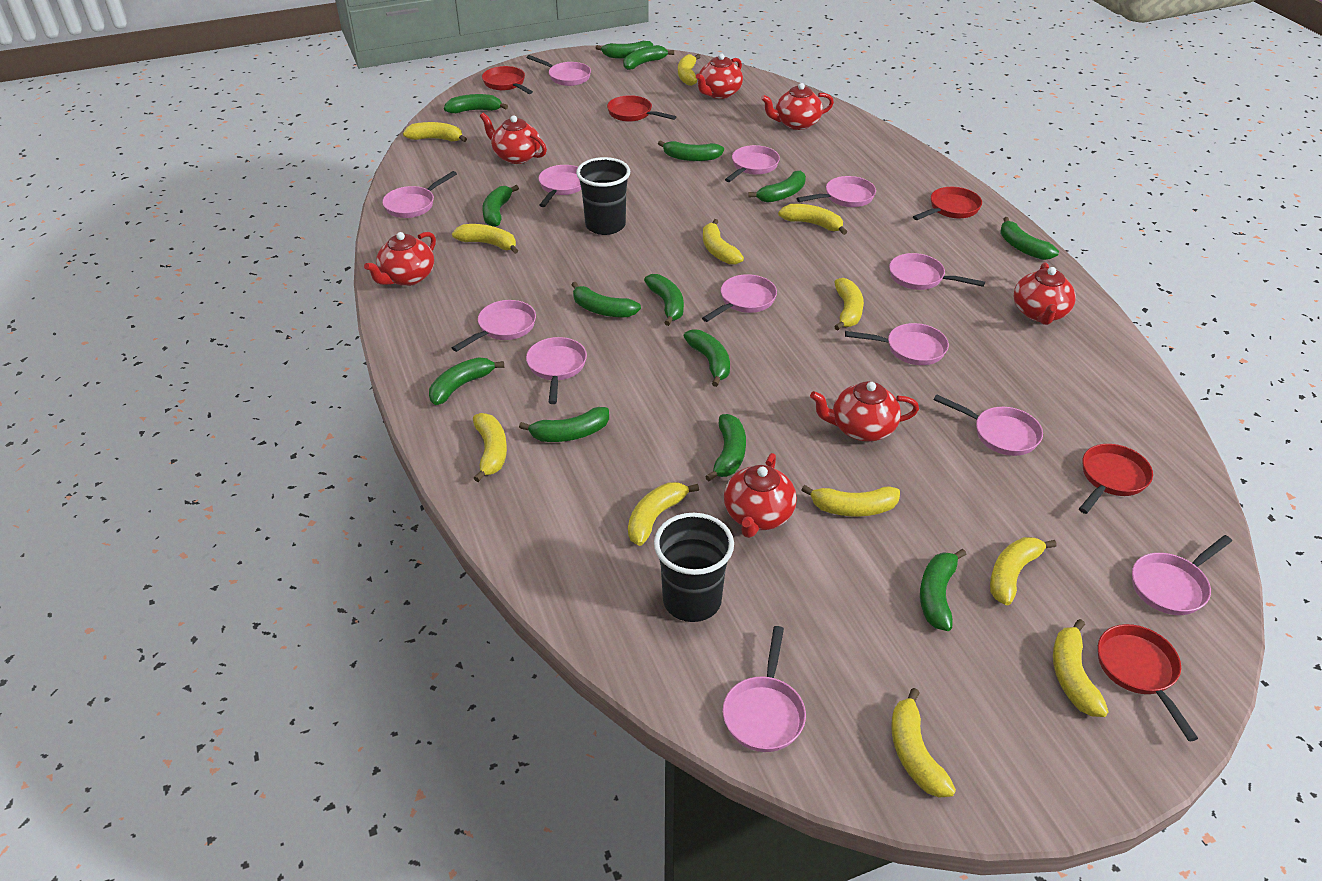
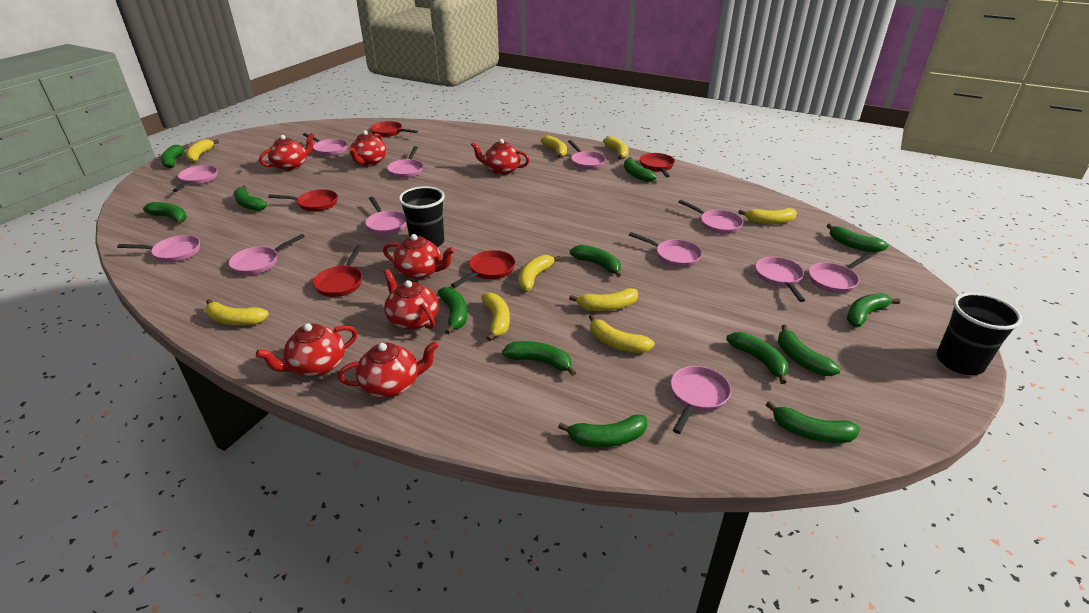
green banana: [429,357,504,405] [444,94,508,113] [482,185,519,227] [519,407,609,442] [572,282,641,317] [595,41,653,59] [624,45,674,70] [644,274,684,326] [658,140,724,161] [684,330,730,387] [705,414,746,481] [748,170,806,203] [920,549,966,631] [1000,217,1059,260] = 14 -> [143,202,187,225] [161,144,189,168] [234,186,267,211] [438,287,467,334] [502,341,576,376] [558,414,647,447] [570,245,621,277] [624,157,657,182] [726,332,788,384] [766,401,860,443] [778,324,841,376] [827,224,889,253] [847,293,900,327] = 13
pink pan: [382,171,457,218] [452,300,536,352] [526,55,591,86] [526,337,587,404] [538,165,581,207] [702,274,777,322] [722,626,806,752] [725,145,780,182] [797,176,876,207] [845,323,949,365] [889,253,985,290] [933,394,1043,456] [1132,535,1232,615] = 13 -> [117,235,200,262] [172,165,217,192] [229,234,305,275] [303,133,347,156] [365,197,407,235] [387,146,423,178] [568,140,606,170] [629,232,702,267] [671,366,731,434] [678,200,743,234] [755,257,805,302] [809,254,871,293] = 12
yellow banana: [403,122,467,142] [452,224,518,254] [473,413,507,482] [628,482,699,546] [678,54,700,86] [703,219,744,265] [778,204,847,235] [801,485,900,517] [834,278,864,331] [891,688,956,798] [990,537,1057,605] [1053,619,1109,717] = 12 -> [186,139,219,163] [205,299,269,325] [481,292,510,341] [518,255,561,291] [541,135,567,158] [569,288,638,311] [589,314,655,353] [603,136,628,160] [738,208,797,224] = 9

